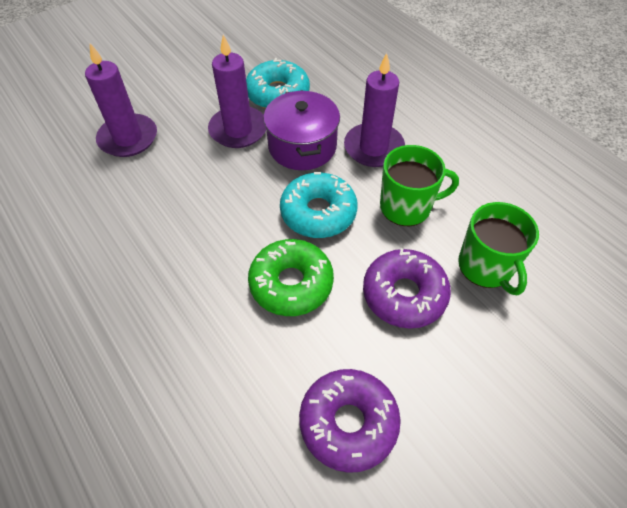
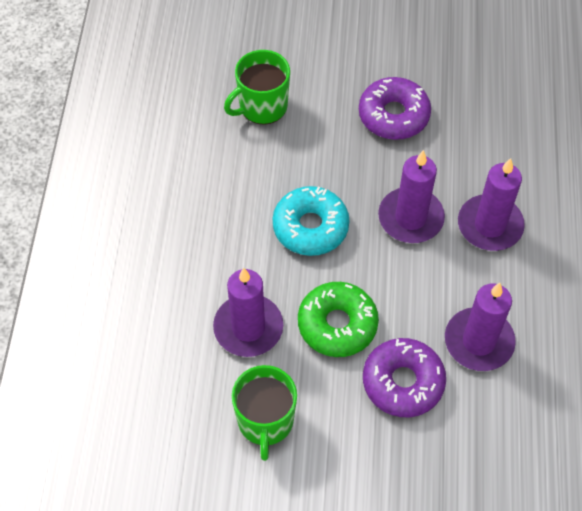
purple candle: [85,43,157,157] [208,35,266,148] [344,53,405,167] = 3 -> [213,268,283,357] [378,150,445,243] [445,283,516,371] [458,158,525,251] = 4
purple pot: [264,90,340,170] = 1 -> none = 0
turquoise donut: [246,58,310,108] [280,172,358,238] = 2 -> [273,186,350,256] = 1

